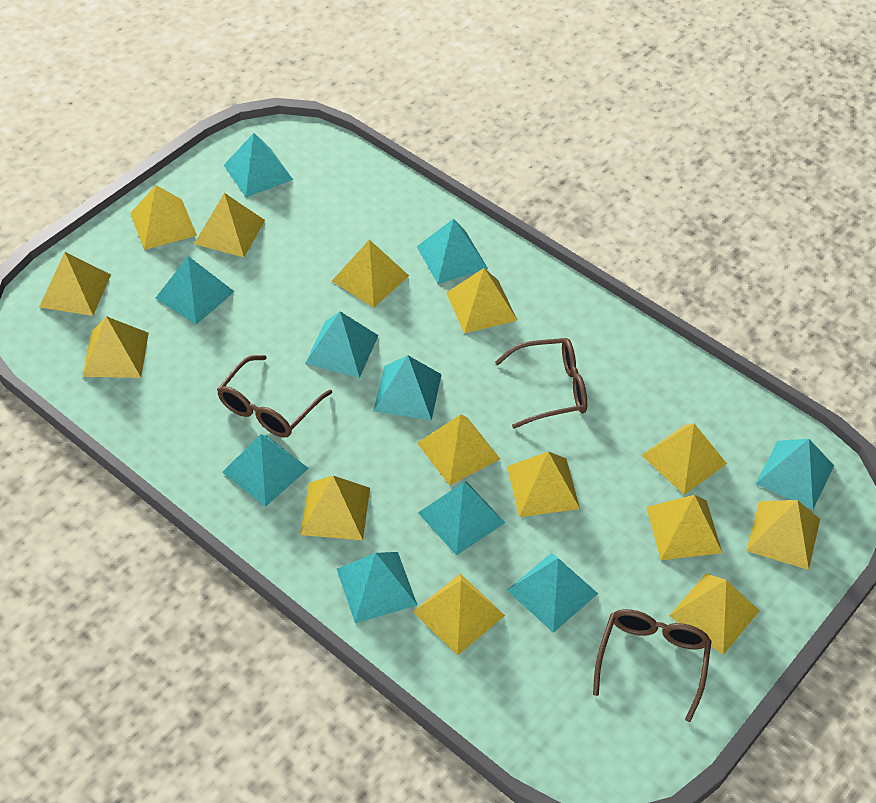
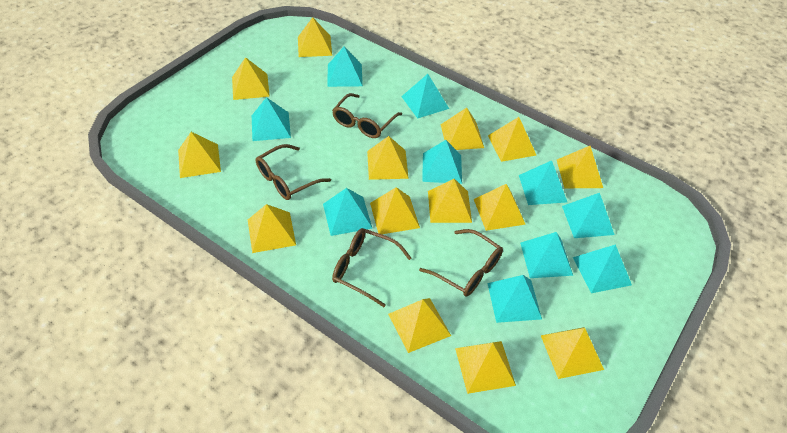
brown glasses: [217,355,332,438] [495,338,587,429] [593,609,712,722] = 3 -> [256,144,331,200] [332,93,402,138] [332,228,411,307] [419,229,503,297] = 4

